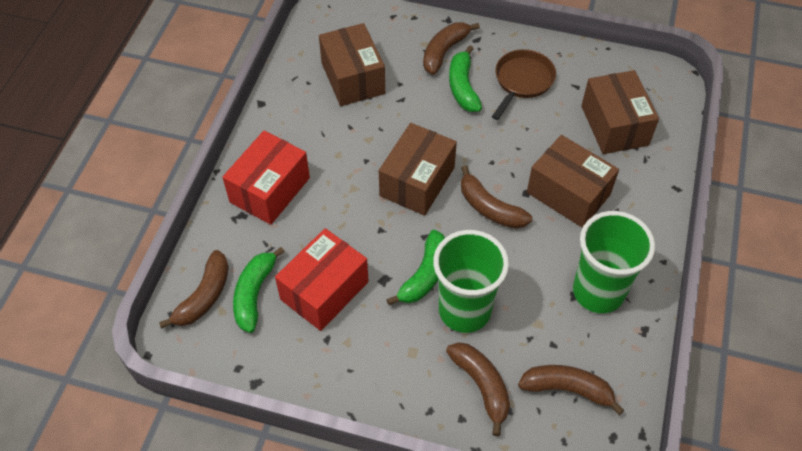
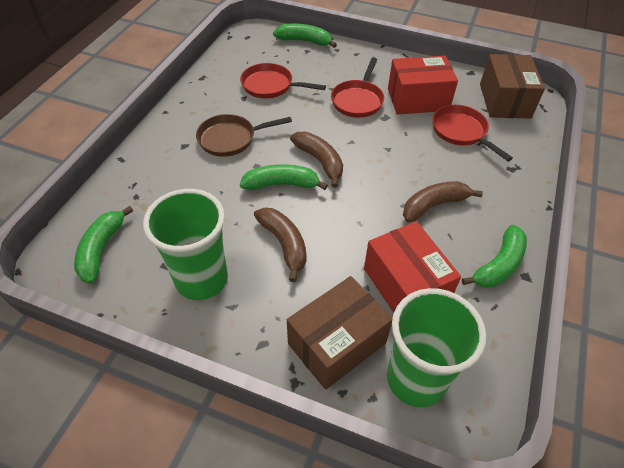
brown banana: [159,250,229,329] [423,22,480,75] [446,342,510,436] [461,165,532,229] [518,365,624,415] = 5 -> [254,208,307,282] [290,132,343,188] [403,181,483,222] = 3
brown box: [319,23,385,106] [379,123,457,216] [527,135,619,228] [581,70,659,154] = 4 -> [287,276,393,390] [480,54,545,118] = 2
green banana: [233,247,285,333] [386,230,445,305] [449,46,482,112] = 3 -> [74,206,133,284] [240,164,328,190] [273,24,337,48] [462,225,527,288] = 4
red pan: none = 0 -> [240,63,326,99] [331,58,384,118] [432,105,513,161] = 3

